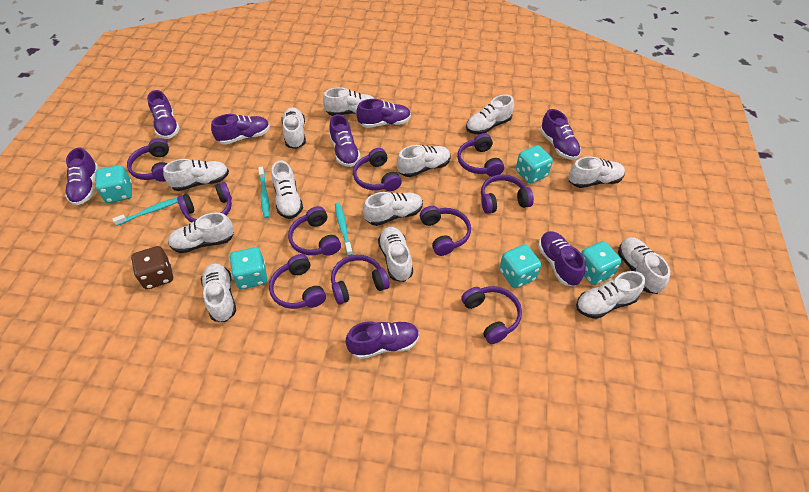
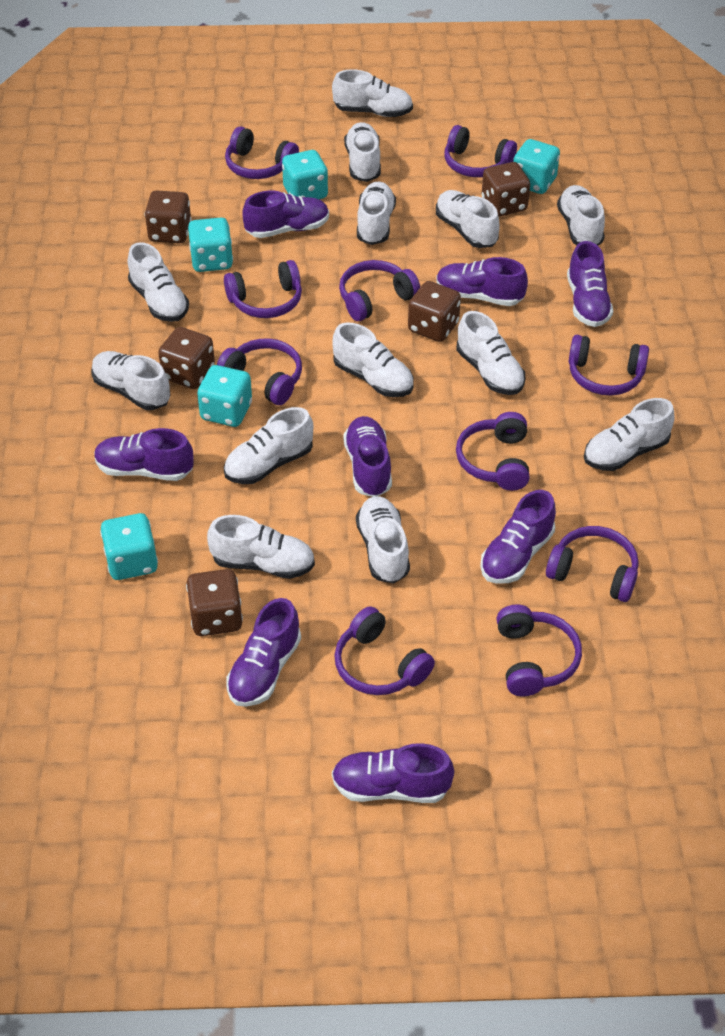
brown dice: [131,246,173,290] = 1 -> [145,190,192,243] [158,327,215,389] [186,569,243,636] [408,281,461,342] [482,162,530,217] = 5
turquoise toothbrush: [112,198,178,226] [258,167,270,218] [335,203,353,256] = 3 -> none = 0

